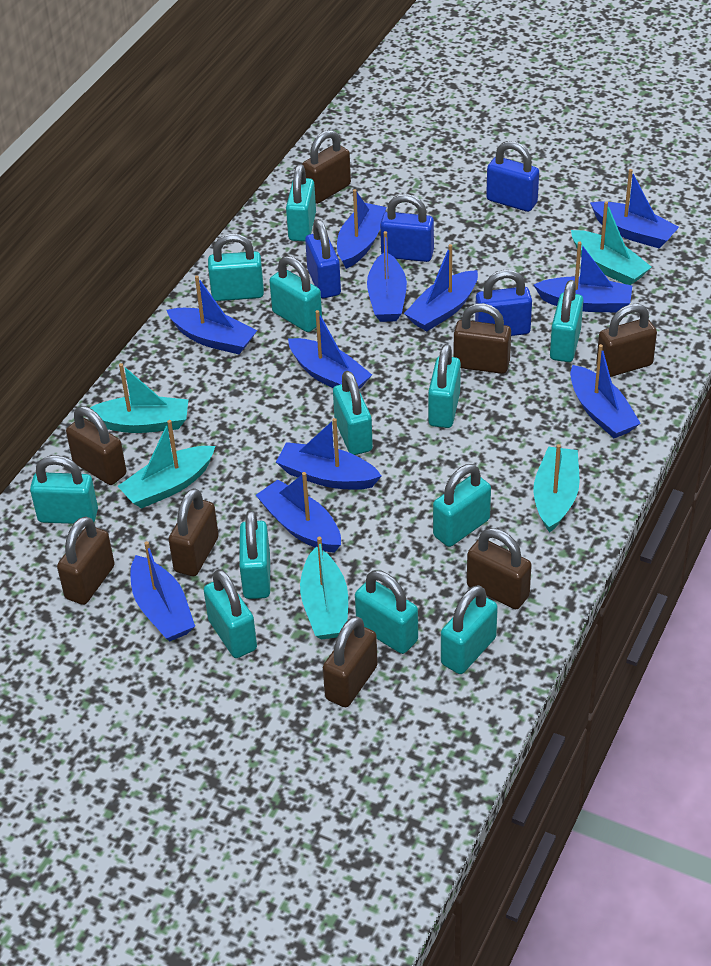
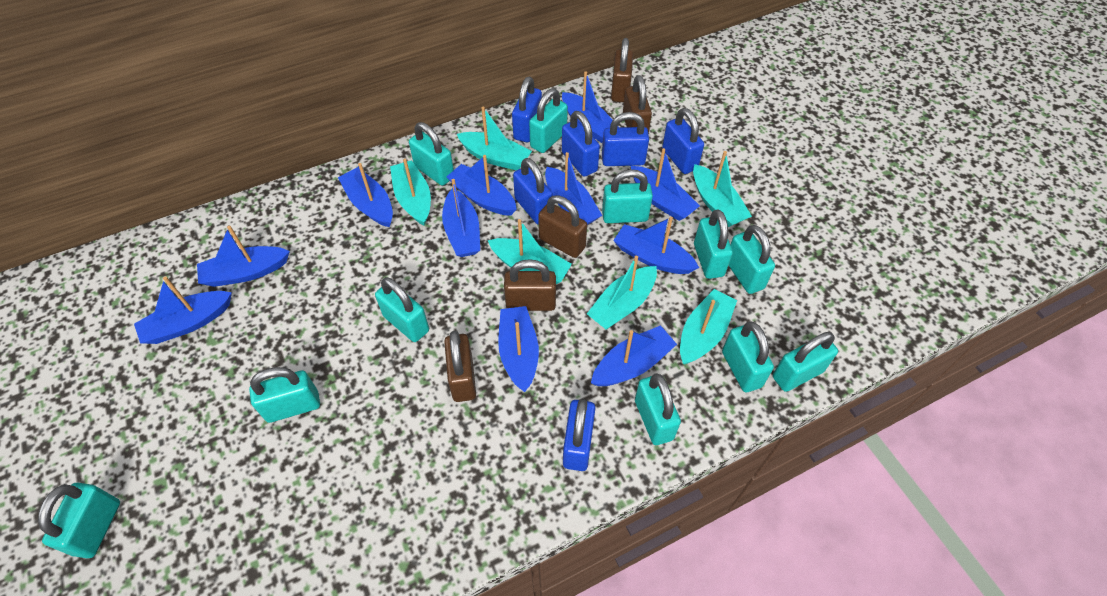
blue padlock: [305,219,341,298] [380,194,434,262] [475,270,532,336] [486,141,539,212] = 4 -> [512,77,542,142] [513,158,553,225] [562,111,600,177] [563,399,595,471] [602,112,649,166] [662,108,704,174] = 6
brown padlock: [57,516,115,605] [66,406,127,485] [169,488,219,576] [302,130,351,204] [323,616,378,707] [453,303,511,374] [467,528,532,609] [596,304,657,377] = 8 -> [444,331,476,402] [504,259,556,311] [538,196,587,258] [611,38,633,102] [623,75,652,134] = 5
turquoise boat: [90,363,188,433] [118,420,216,508] [300,537,348,640] [533,444,580,533] [571,201,651,285] = 5 -> [390,159,431,226] [457,107,532,170] [488,219,572,284] [587,256,657,329] [680,289,737,365] [693,151,752,227] = 6
turquoise padlock: [30,455,98,524] [204,569,257,658] [208,234,264,301] [239,510,270,599] [269,256,322,332] [286,164,316,241] [333,371,373,455] [355,570,418,654] [428,344,461,428] [433,464,491,547] [441,585,498,674] [550,280,583,362] = 12 -> [38,483,120,558] [249,367,320,423] [375,277,429,342] [409,122,454,186] [529,89,568,153] [602,169,653,223] [635,373,681,445] [694,209,733,279] [722,322,774,392] [728,225,775,294] [773,332,838,392] = 11

